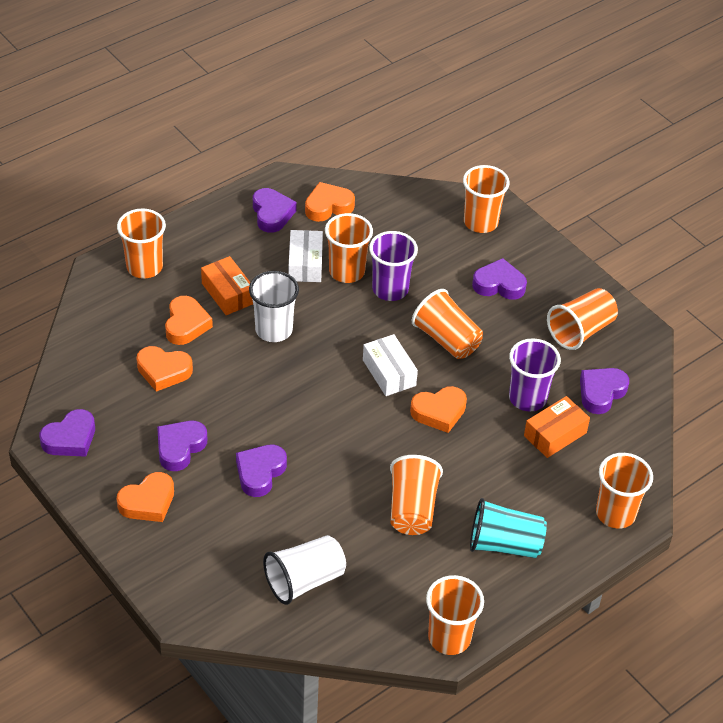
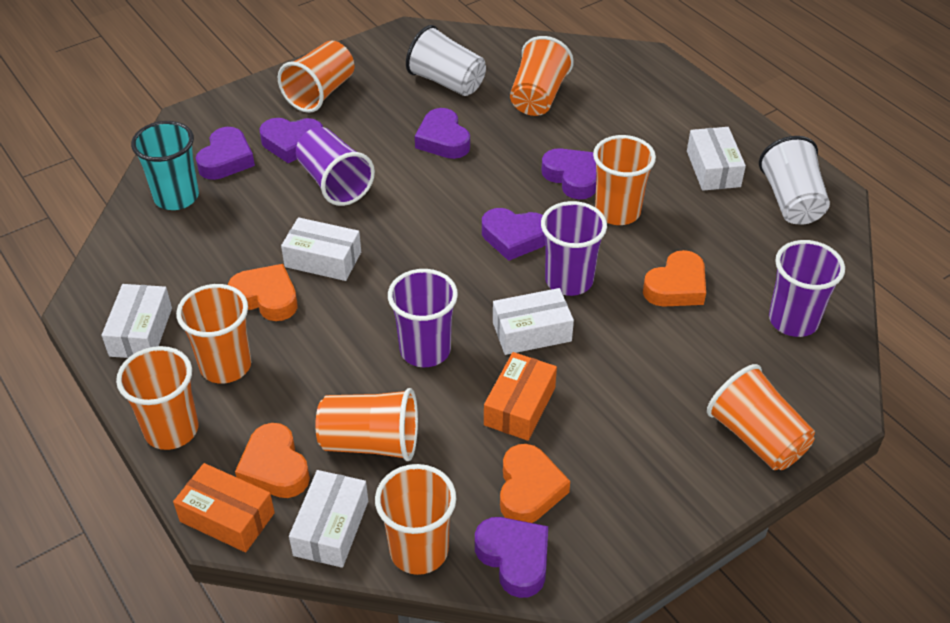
orange heart: [117,472,174,522] [137,346,193,392] [165,296,213,345] [305,182,355,222] [410,386,467,433] = 5 -> [228,264,298,321] [235,423,310,498] [500,444,570,523] [643,250,706,307] = 4
purple cup: [369,231,418,301] [509,338,561,411] = 2 -> [296,127,375,206] [388,269,458,367] [541,201,607,296] [769,240,845,337] = 4
white box: [288,230,323,282] [363,334,418,396] = 2 -> [102,284,172,358] [281,217,361,281] [289,470,368,568] [493,288,574,355] [687,127,746,191] = 5

